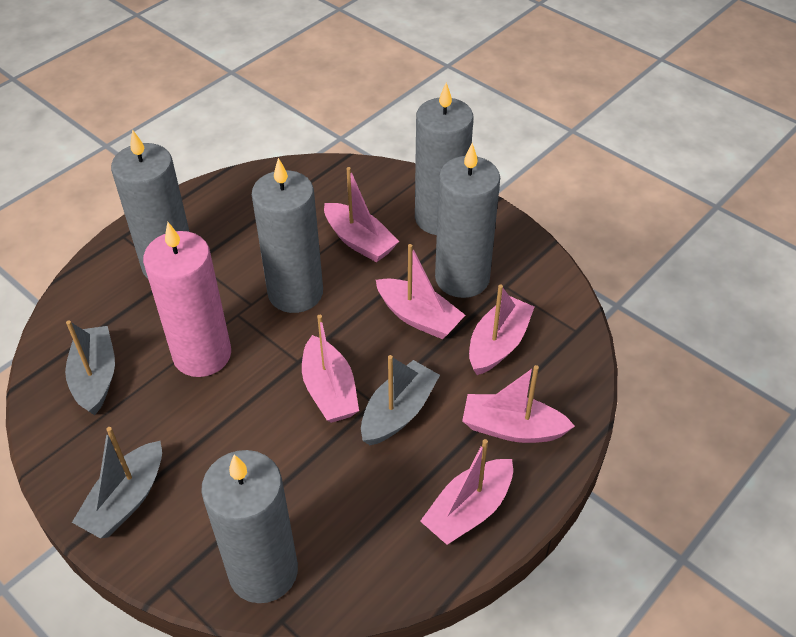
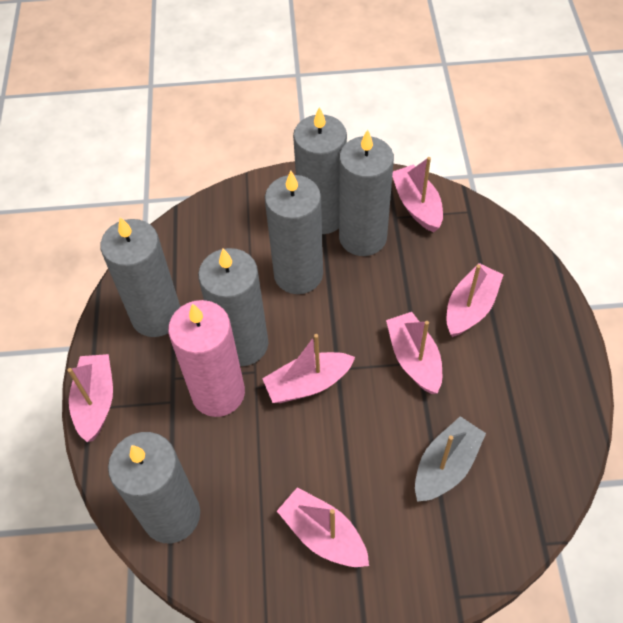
grey boat: [65,320,115,415] [72,427,162,538] [361,355,440,445] = 3 -> [415,416,486,502] = 1
grey candle: [111,129,190,278] [201,450,298,603] [252,158,323,313] [415,83,473,235] [435,143,500,298] = 5 -> [100,217,180,337] [108,432,200,543] [198,248,269,366] [265,171,323,294] [293,107,347,234] [339,129,394,256] = 6

